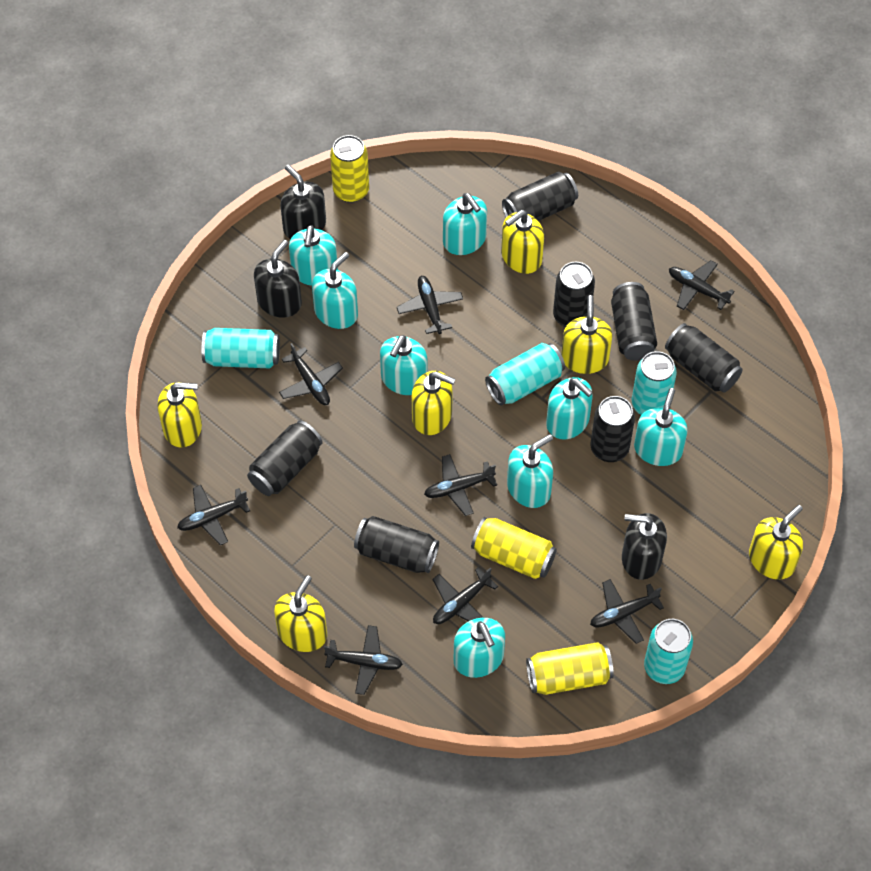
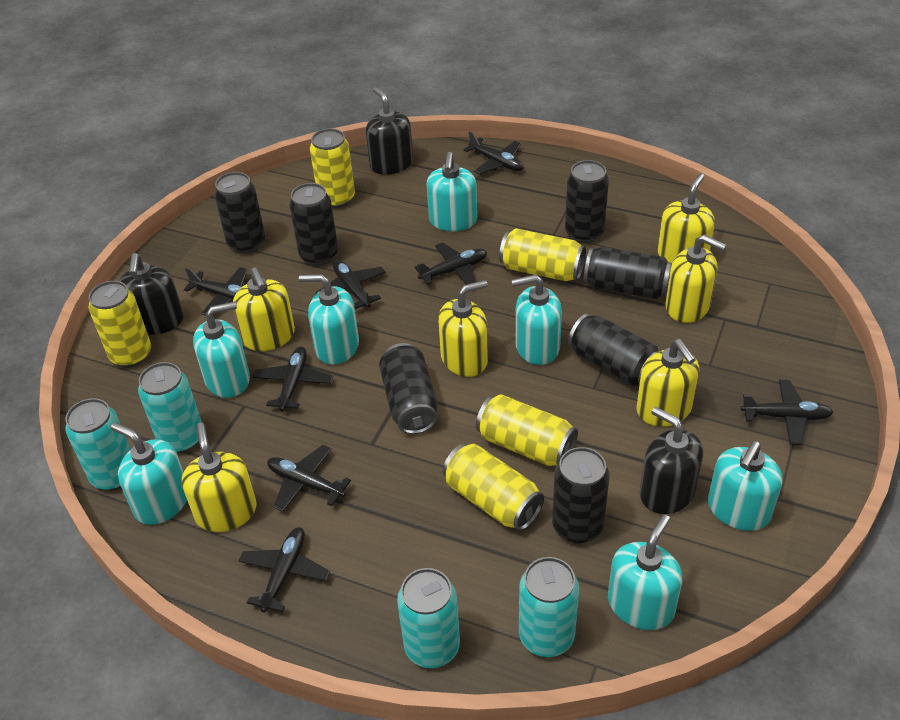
turquoise soap dispenser: [289,225,338,286] [312,252,358,329] [380,335,427,395] [443,193,487,255] [454,618,505,678] [507,434,553,508] [546,377,593,440] [634,388,688,466] = 8 -> [111,423,187,525] [193,301,250,398] [299,274,359,365] [427,152,477,231] [512,274,562,365] [608,514,682,630] [708,441,782,531] = 7
yellow can: [330,135,369,203] [471,517,557,579] [526,642,614,695] = 3 -> [88,281,151,368] [310,128,355,208] [443,443,544,531] [476,394,578,466] [499,228,586,281] = 5

